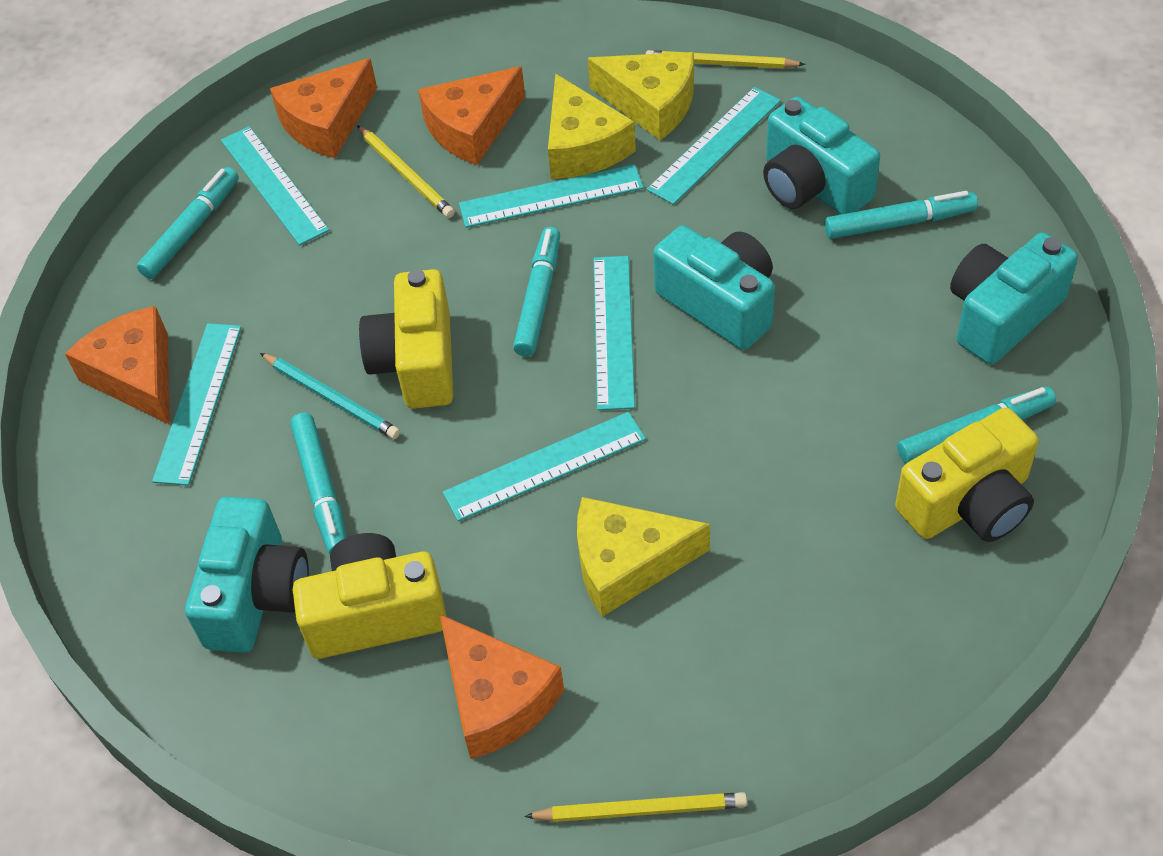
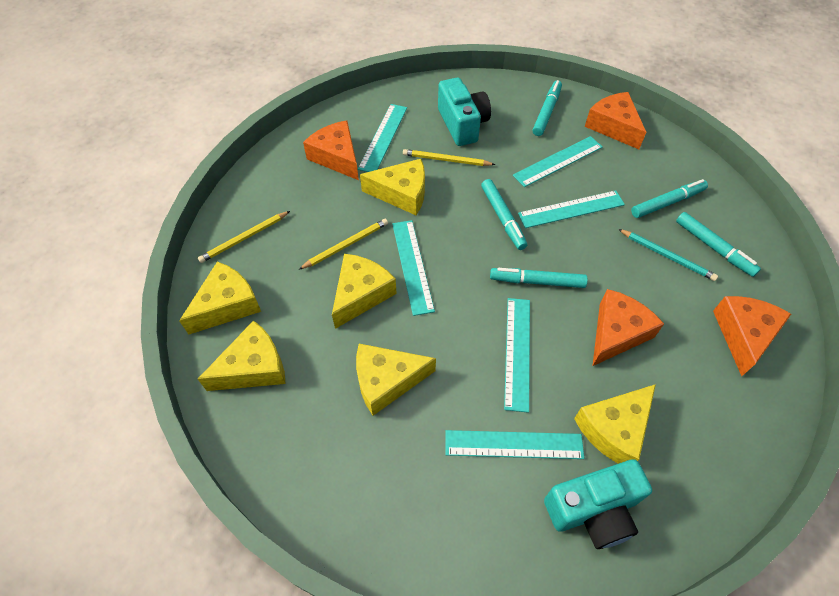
turquoise camera: [185,497,309,653] [653,225,775,350] [763,97,880,214] [950,232,1078,364] = 4 -> [438,78,491,146] [544,459,652,549] = 2
yellow camera: [292,533,447,659] [359,269,453,409] [895,408,1039,542] = 3 -> none = 0
yellow cheese: [548,74,636,179] [577,497,710,617] [588,52,694,140] = 3 -> [179,262,261,334] [198,320,286,391] [332,254,397,329] [356,344,436,416] [360,159,425,215] [574,384,656,464] = 6

